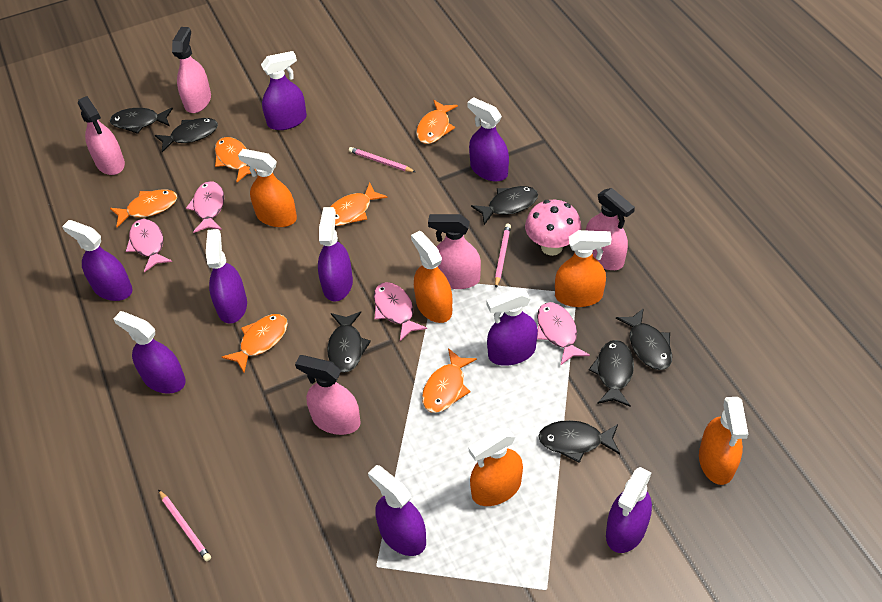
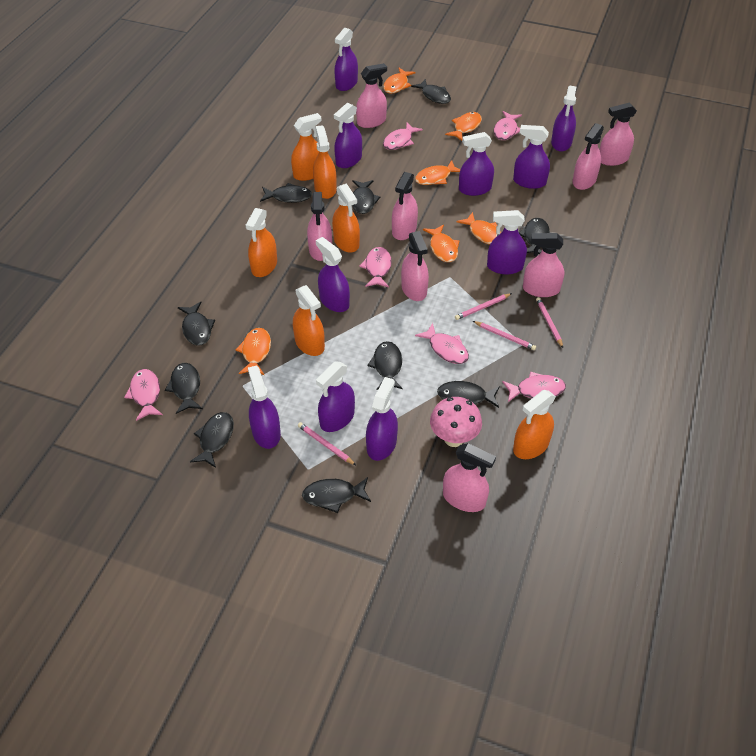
black fish: [110,108,173,134] [155,118,218,152] [327,312,371,373] [471,186,538,225] [538,420,620,463] [589,340,634,407] [616,308,672,370] = 7 -> [165,363,203,414] [178,302,215,346] [190,412,234,468] [260,183,312,203] [302,477,371,513] [352,180,380,214] [367,341,403,390] [411,79,451,104] [437,381,500,408] [519,218,550,254] = 10
orange spray bottle: [238,149,297,227] [411,231,452,323] [469,428,523,506] [555,230,612,307] [699,397,748,485] = 5 -> [246,208,277,277] [291,113,322,181] [293,285,325,356] [313,125,337,199] [332,183,360,253] [513,390,556,459] = 6
pink fish: [126,219,172,272] [186,181,224,233] [374,282,427,341] [537,302,590,365] = 4 -> [124,369,163,421] [359,247,392,288] [383,123,423,150] [415,323,469,364] [494,111,522,140] [502,372,566,402] = 6
pink pencil: [158,489,211,561] [349,147,415,172] [495,224,511,288] = 3 -> [298,422,356,465] [455,293,512,320] [473,321,536,350] [536,297,563,348] = 4
pink spray bottle: [78,96,125,175] [172,27,211,113] [295,355,361,435] [428,214,481,289] [585,188,635,270] = 5 -> [307,192,332,261] [356,63,387,128] [392,172,418,240] [401,231,429,301] [443,443,496,512] [523,233,565,297] [573,123,604,190] [599,102,637,166] = 8
purple spray bottle: [62,220,132,301] [114,311,186,394] [206,229,247,323] [261,51,307,130] [318,207,353,302] [368,465,426,556] [467,97,509,182] [486,288,538,366] [606,467,652,553] = 9 -> [248,365,281,449] [316,237,350,312] [316,361,355,432] [334,28,358,91] [334,103,362,168] [366,377,398,461] [459,132,494,196] [487,210,527,274] [513,125,550,189] [551,86,577,152] = 10

